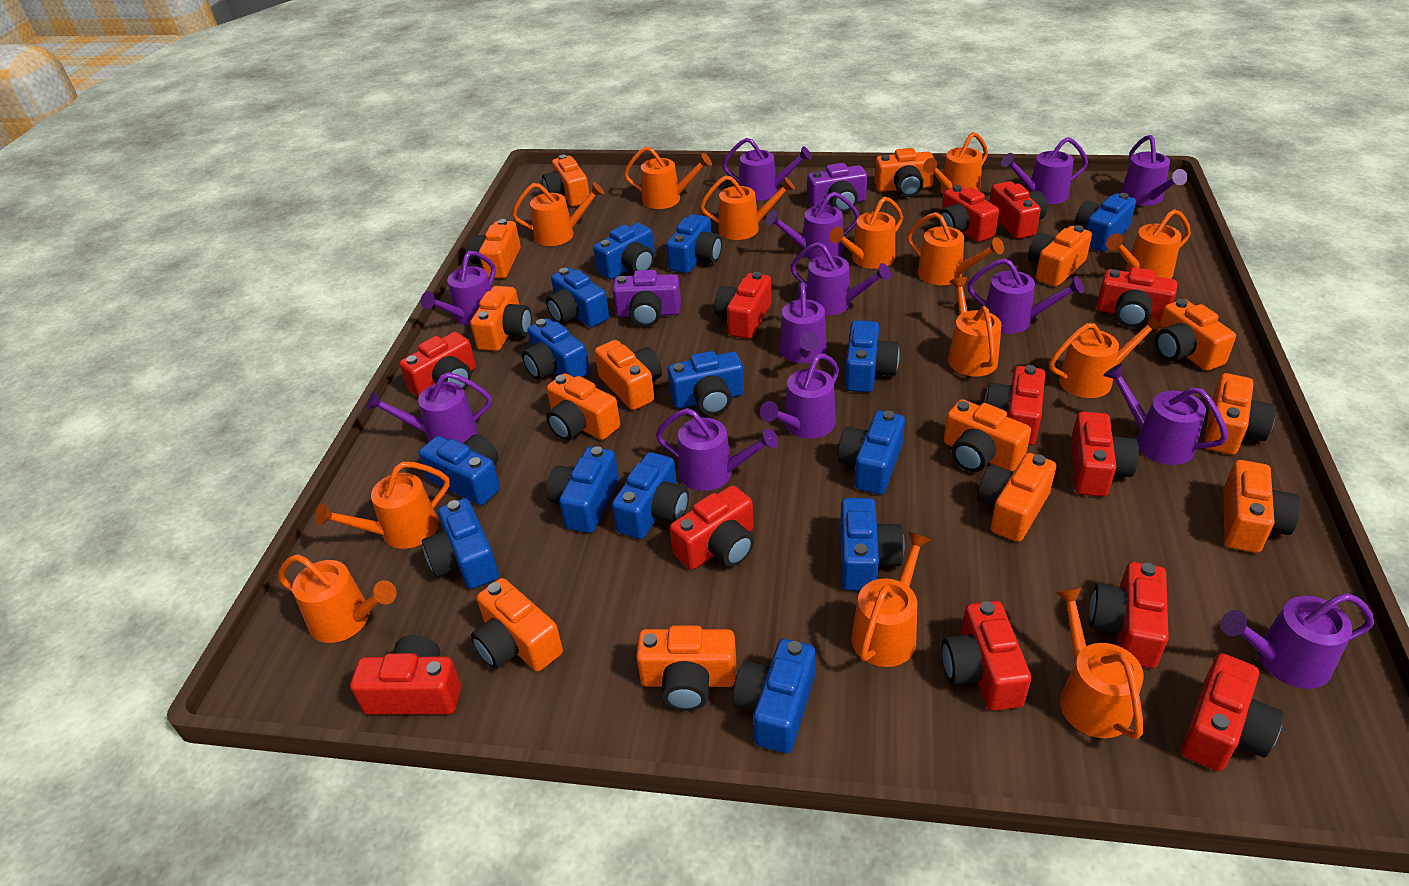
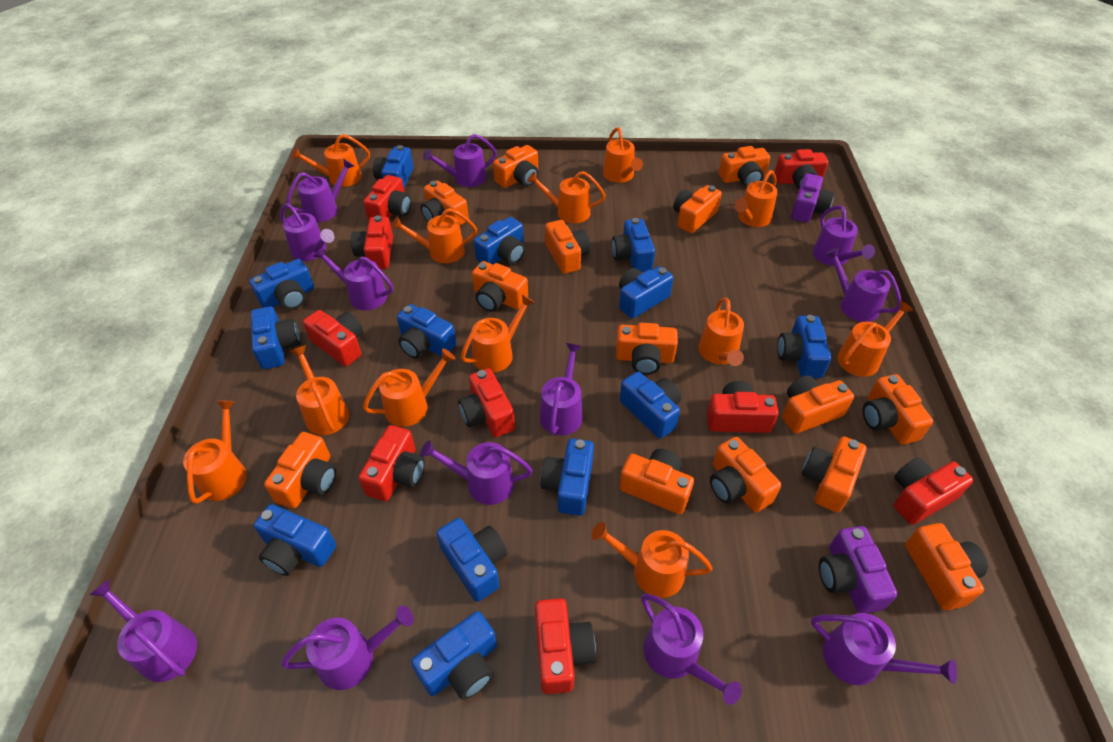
blue camera: [419,434,500,505] [422,498,499,589] [522,318,590,380] [546,268,609,327] [547,446,619,533] [593,223,655,279] [612,452,689,539] [666,214,722,273] [668,351,744,415] [733,639,816,753] [837,410,905,494] [840,498,905,591] [845,320,900,392] [1075,193,1136,252] = 14 -> [249,259,314,310] [251,306,300,369] [254,504,336,576] [373,145,414,188] [397,304,457,359] [411,611,497,700] [436,518,507,602] [474,217,525,265] [541,438,594,516] [611,218,655,272] [619,266,673,319] [620,372,681,439] [777,315,831,378] = 13
orange watering can: [278,554,396,643] [315,462,450,549] [512,182,604,246] [624,147,712,209] [700,175,795,240] [829,196,903,269] [851,531,931,667] [907,212,1004,285] [923,132,988,194] [948,277,1001,377] [1049,314,1163,398] [1055,587,1144,740] [1106,209,1191,279] = 13 -> [183,401,247,504] [290,345,349,435] [291,134,370,187] [363,349,455,427] [391,208,477,263] [461,294,535,373] [527,171,606,223] [591,522,713,598] [603,127,643,183] [699,298,744,366] [735,170,778,227] [837,301,913,377] = 12
purple watering can: [366,372,492,443] [421,251,496,325] [656,408,778,491] [722,138,812,201] [760,353,839,439] [766,192,860,260] [780,282,827,363] [790,242,891,316] [967,258,1084,334] [1001,137,1088,204] [1103,364,1228,465] [1121,135,1188,206] [1221,593,1374,689] = 13 -> [89,579,197,682] [280,203,334,261] [281,606,414,690] [286,159,354,222] [313,246,393,310] [420,440,533,505] [423,134,497,187] [540,343,583,436] [641,594,742,705] [811,613,957,685] [813,205,875,266] [825,247,902,322] = 12
red camera: [350,635,461,715] [399,332,476,398] [670,485,754,570] [715,272,771,339] [937,185,999,242] [941,601,1031,711] [984,365,1045,445] [989,181,1047,239] [1071,412,1139,497] [1089,562,1169,668] [1097,267,1177,328] [1181,653,1284,771] = 12 -> [303,310,363,366] [351,215,393,269] [359,425,425,501] [363,175,411,221] [458,368,515,437] [535,598,596,694] [707,381,779,433] [774,149,828,189] [893,458,973,525] = 9

